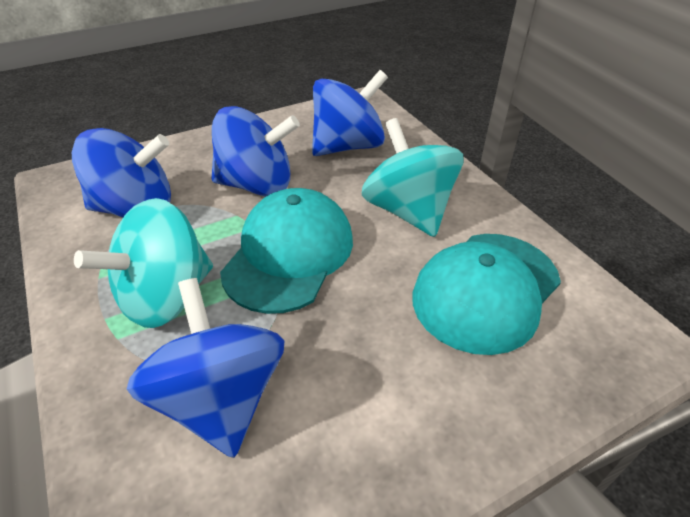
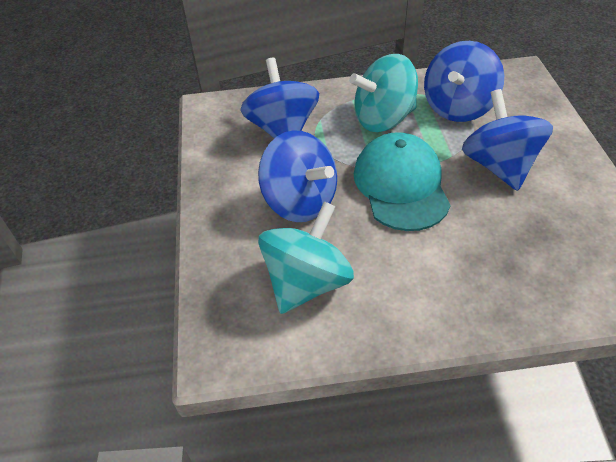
turquoise cap: [220,188,353,314] [412,234,561,355] = 2 -> [353,132,451,231] = 1

